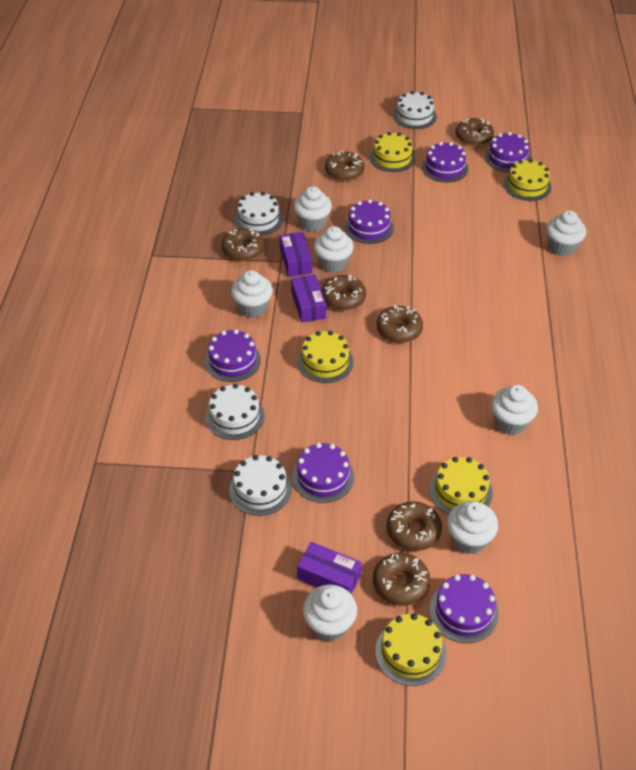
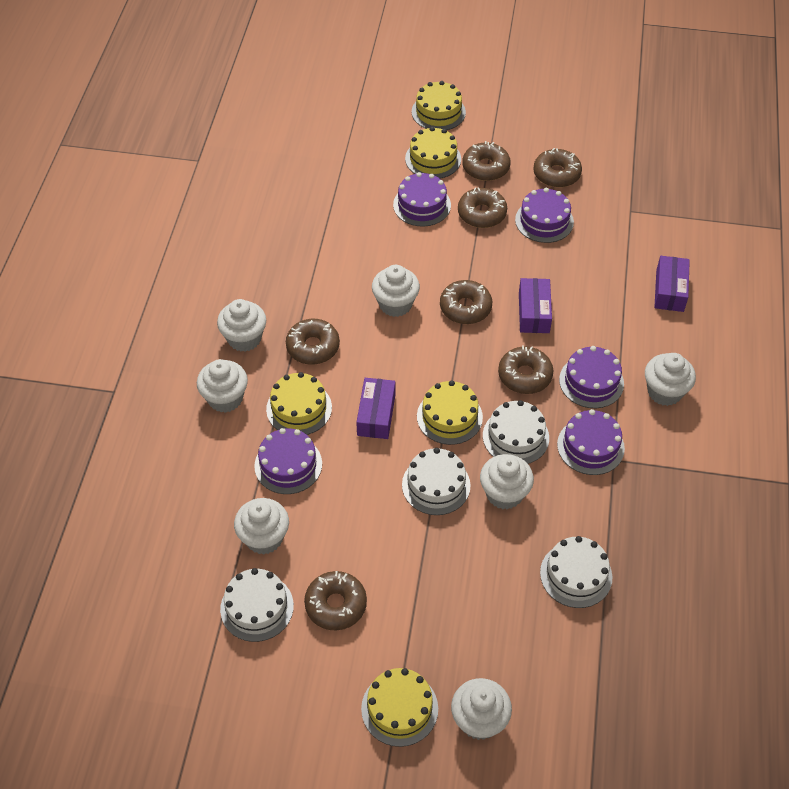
purple cake: [205,329,261,382] [292,443,354,503] [344,199,394,244] [422,142,468,183] [430,574,499,643] [485,132,531,172] = 6 -> [254,428,322,494] [393,172,451,227] [515,188,574,243] [557,409,625,475] [559,346,624,408] = 5

